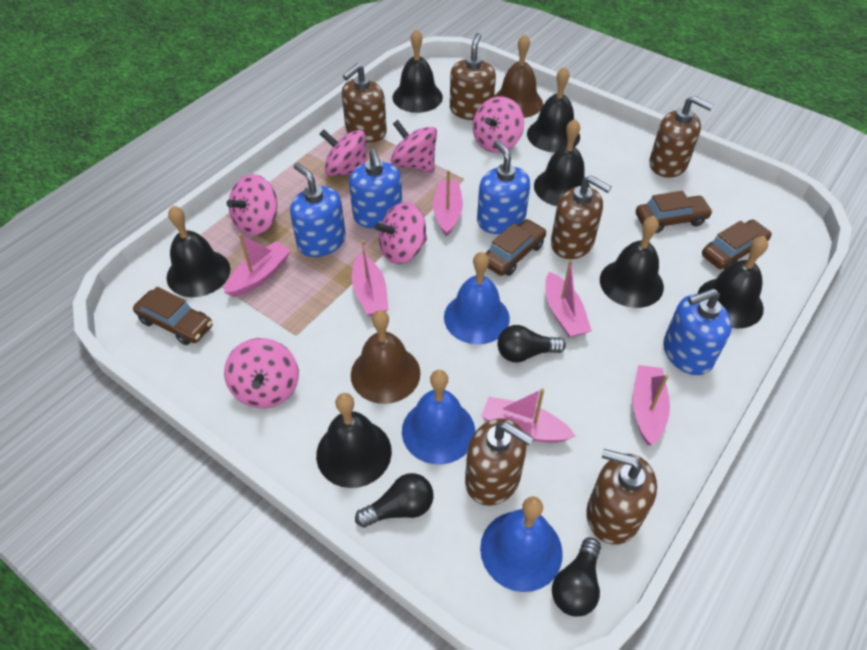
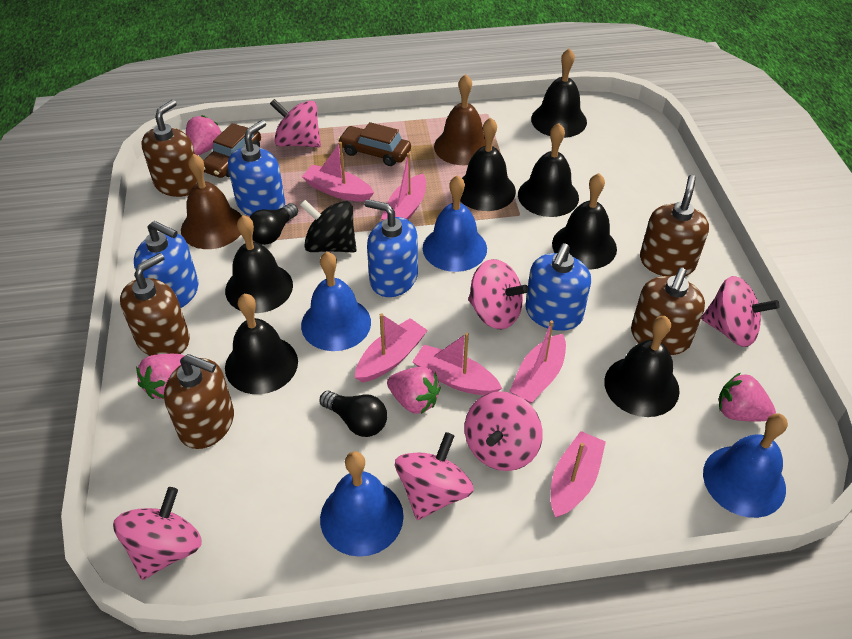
black light bulb: [355,473,433,528] [497,325,566,362] [552,538,601,617] = 3 -> [249,203,298,245] [319,391,387,437] = 2
black spinning top: none = 0 -> [300,200,357,253] = 1
blue bell: [402,370,475,465] [444,252,510,344] [480,496,563,592] = 3 -> [301,252,371,351] [320,451,404,557] [423,175,487,272] [703,414,788,518] = 4
brown car: [133,287,213,345] [486,219,546,276] [636,191,713,233] [702,220,772,269] = 4 -> [203,123,261,178] [338,122,411,166] = 2
brown soap dispenser: [342,64,387,143] [450,33,496,120] [465,418,534,506] [551,175,611,259] [587,449,657,545] [649,96,713,178] = 6 -> [120,253,190,356] [142,100,197,197] [164,354,234,449] [631,268,705,355] [640,175,709,276] = 5
pink strawberry: none = 0 -> [136,354,184,399] [186,115,222,155] [387,367,441,414] [718,373,776,421] = 4

